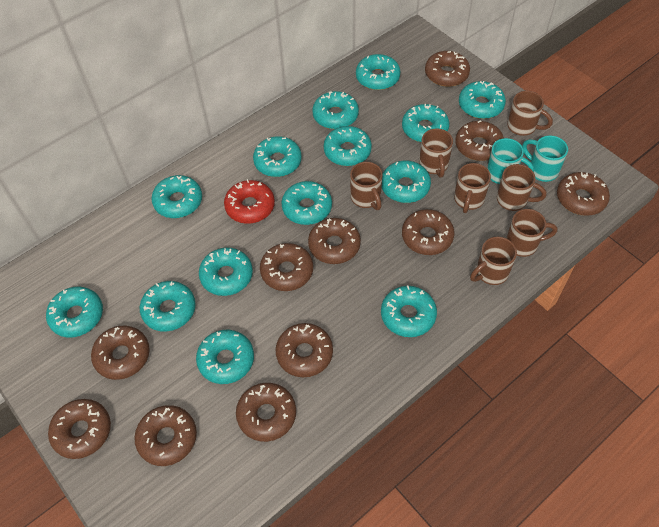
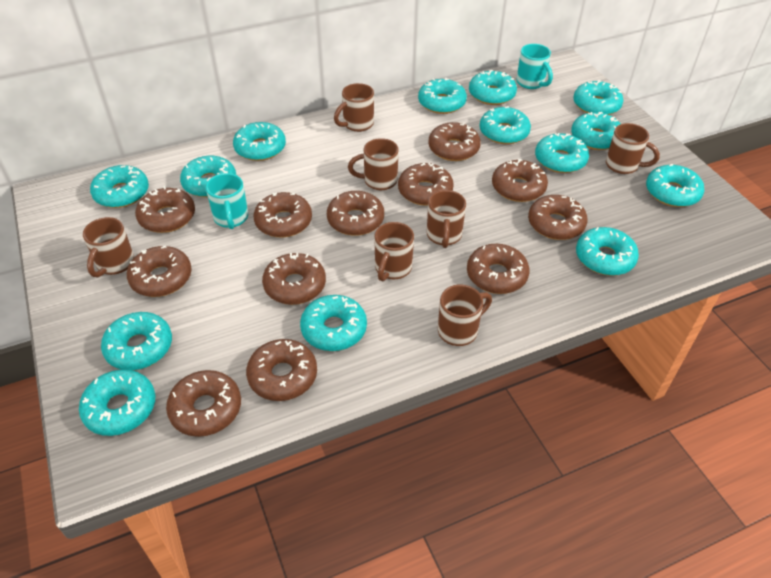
brown donut: [48,399,111,459] [91,326,150,380] [134,405,197,466] [236,383,296,442] [260,243,313,291] [276,323,333,378] [308,218,361,264] [402,209,454,255] [425,51,470,87] [456,120,504,161] [557,172,610,216] = 11 -> [127,246,192,297] [135,186,195,233] [166,370,241,437] [246,339,317,401] [253,192,312,238] [262,253,326,305] [327,191,384,236] [398,163,454,206] [428,122,481,161] [467,244,529,294] [492,159,548,202] [528,195,588,240] = 12
red donut: [224,179,275,224] = 1 -> none = 0

